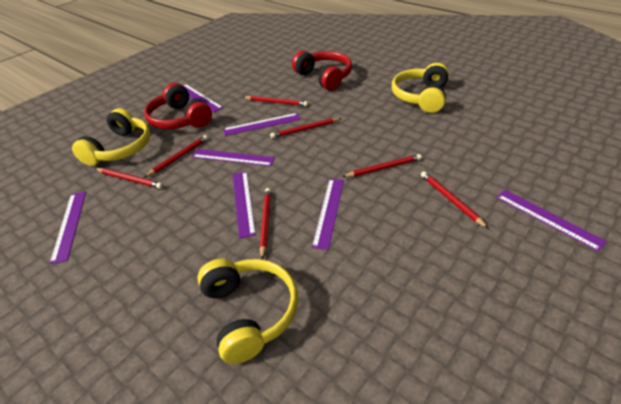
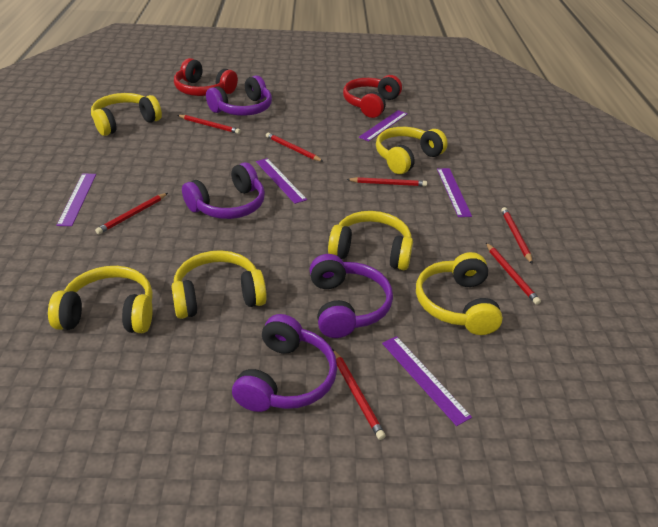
purple headphones: none = 0 -> [182,162,265,219] [206,75,272,116] [232,314,337,412] [310,254,393,338] = 4
purple ruler: [50,192,86,264] [182,84,223,112] [192,149,275,166] [223,113,301,136] [233,171,256,238] [312,179,344,250] [496,190,607,252] = 7 -> [56,173,96,226] [256,158,307,204] [359,110,408,141] [382,336,472,426] [437,168,472,217] = 5
yellow headphones: [72,108,151,166] [197,259,298,364] [392,63,449,113] = 3 -> [48,266,153,333] [91,93,162,136] [171,250,267,319] [328,211,413,270] [376,127,448,174] [416,252,503,335] = 6

